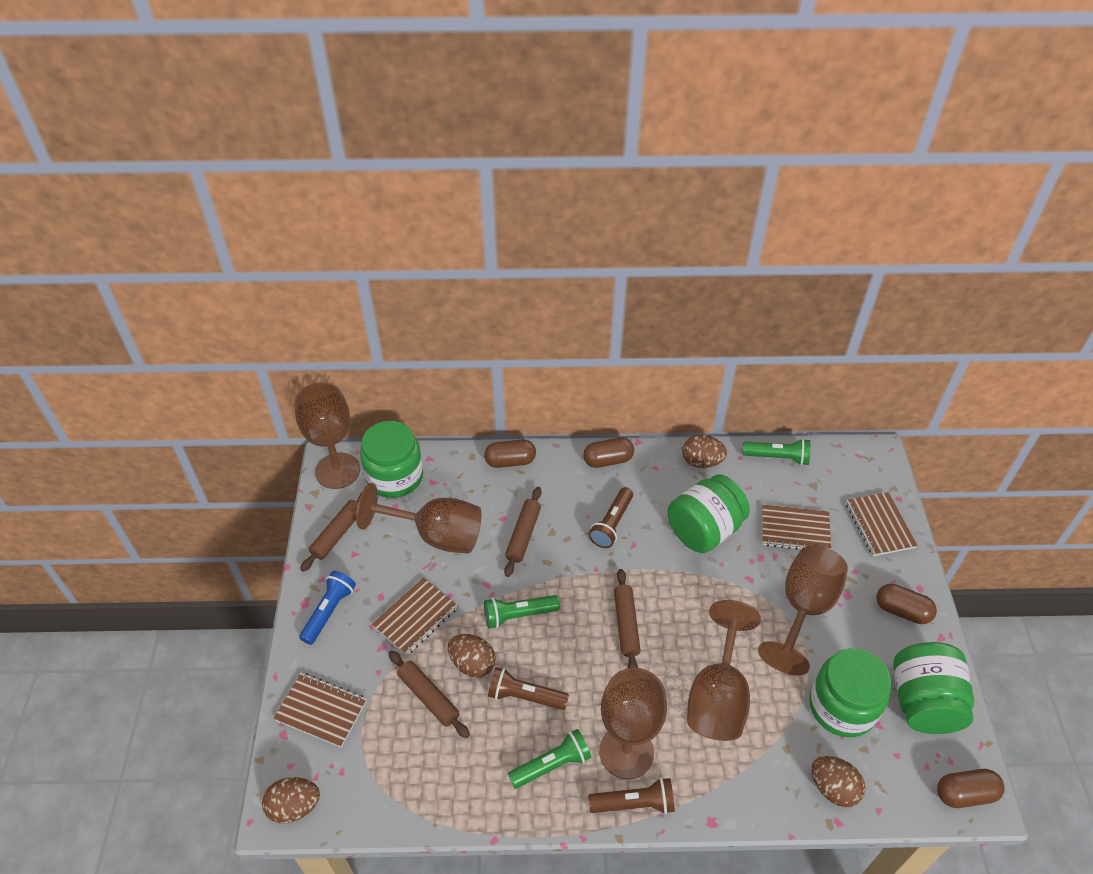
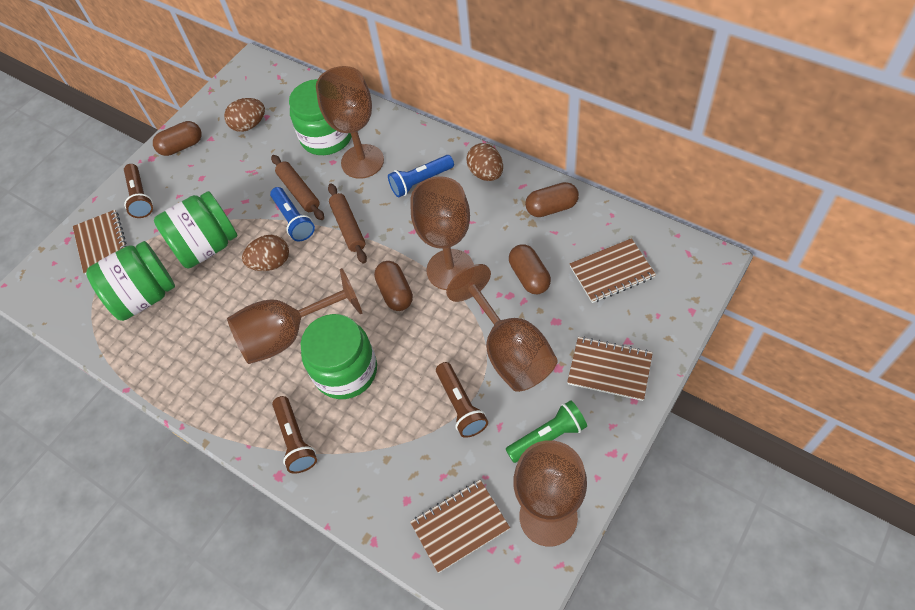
blue flashlight: [299,571,356,645] = 1 -> [270,187,315,241] [388,155,454,198] = 2
brown egg: [262,777,320,823] [448,634,495,677] [682,435,727,468] [811,756,866,807] = 4 -> [224,98,265,132] [242,235,289,271] [466,143,503,181] = 3
brown rolling pin: [300,492,362,572] [388,651,470,738] [504,487,541,577] [614,569,641,668] = 4 -> [271,155,324,220] [328,184,367,264] = 2
green flashlight: [484,595,560,628] [508,729,591,788] [742,439,811,465] = 3 -> [505,400,587,463] = 1

